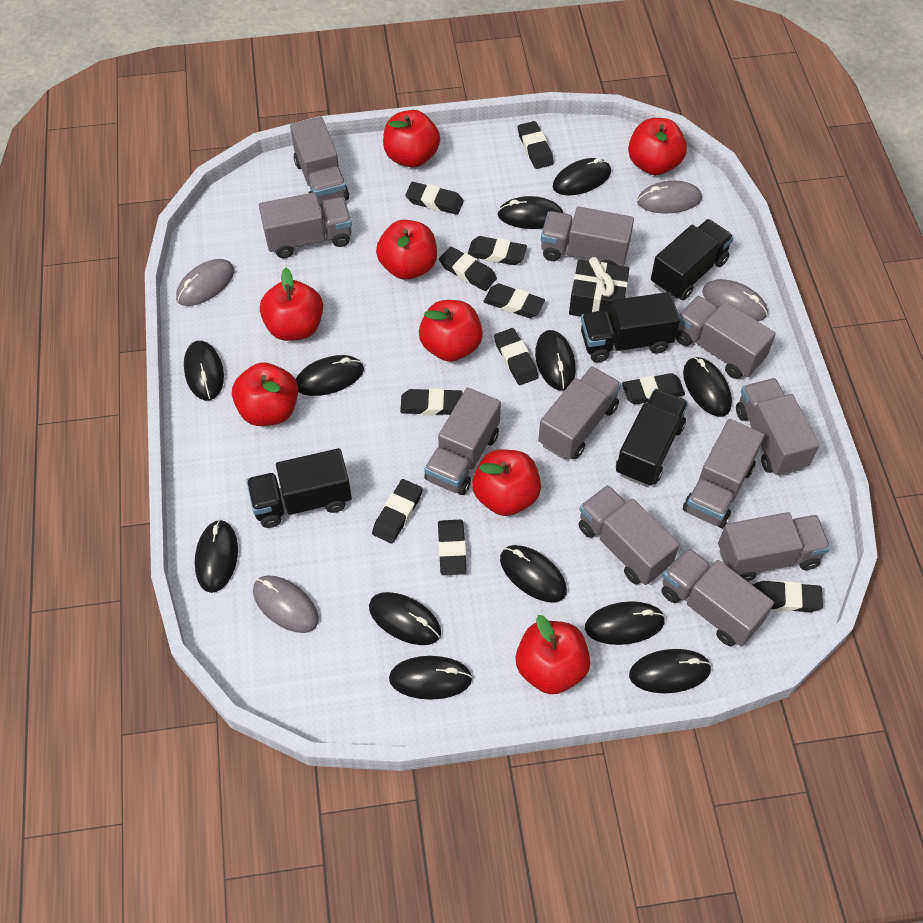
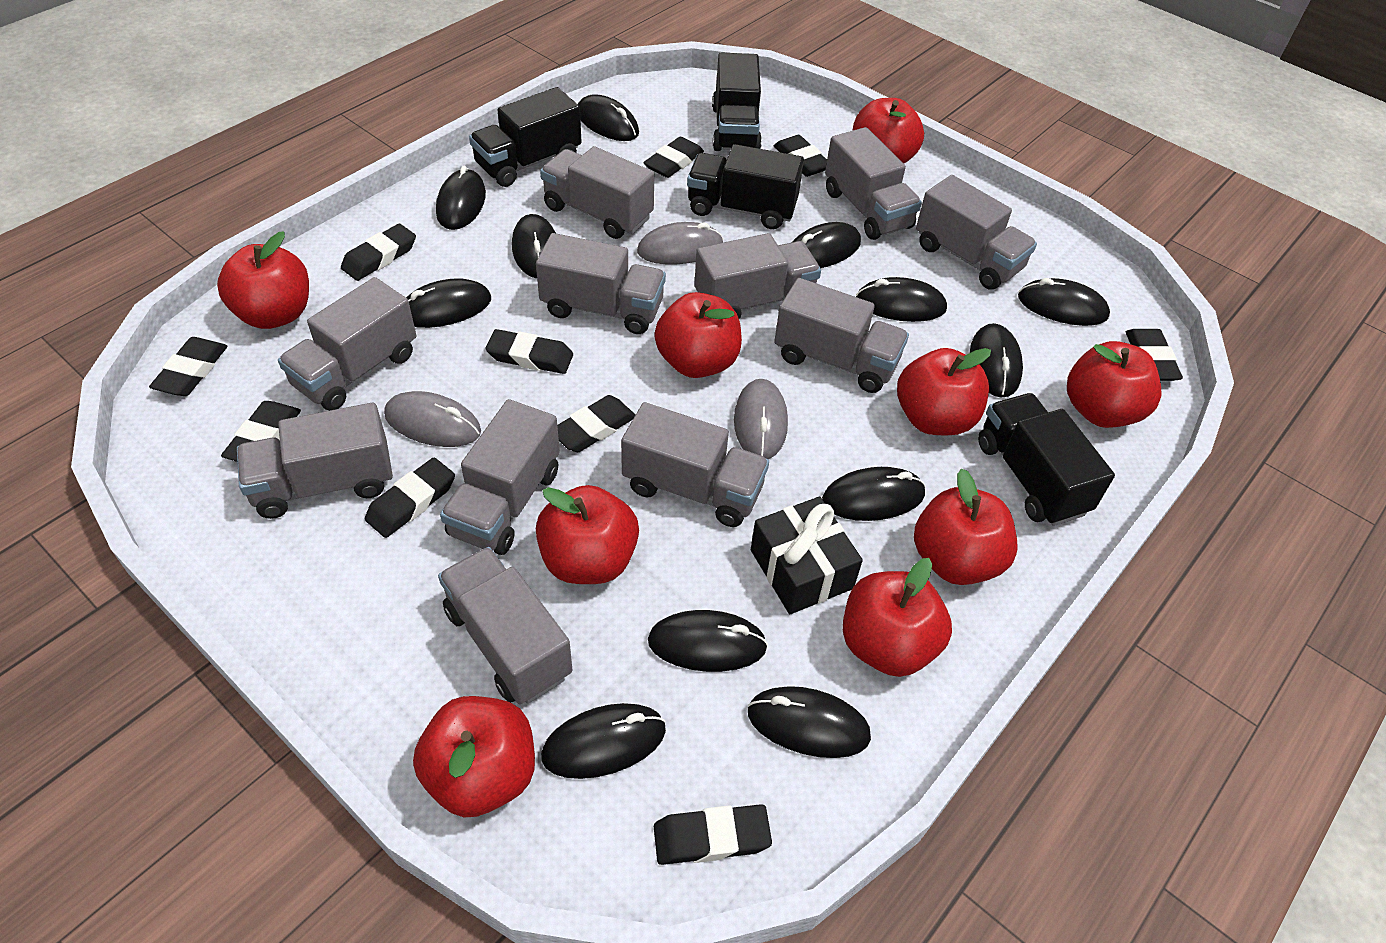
black eraser: [372,479,423,543] [400,388,463,415] [405,182,464,215] [438,520,467,575] [439,246,497,291] [468,236,527,265] [483,284,545,318] [494,328,538,385] [518,121,554,169] [622,373,685,405] [753,581,823,612] = 11 -> [149,337,228,396] [221,401,301,462] [341,224,416,281] [365,458,455,538] [485,329,573,374] [557,395,635,452] [643,137,704,178] [654,804,772,865] [774,135,827,177] [1126,329,1183,381] = 10
grey mouse: [176,259,234,306] [253,575,319,633] [637,181,702,214] [702,279,768,321] = 4 -> [384,391,481,447] [637,222,723,265] [734,379,788,459] = 3
red apple: [232,362,298,426] [260,267,323,341] [376,220,437,280] [383,110,440,168] [419,300,483,362] [472,449,541,516] [516,615,590,694] [628,118,687,175] = 8 -> [217,231,309,329] [413,696,535,818] [536,485,639,584] [654,292,742,378] [843,558,952,677] [853,98,924,163] [897,348,991,436] [914,469,1017,585] [1067,341,1161,428] = 9

